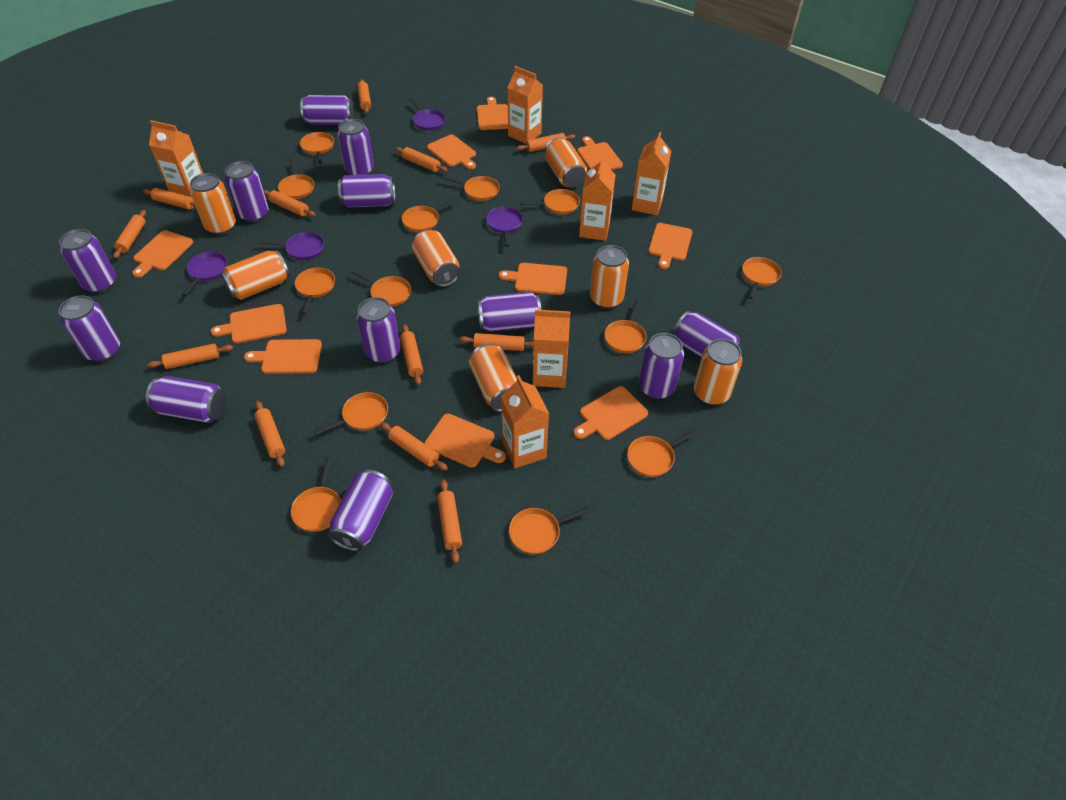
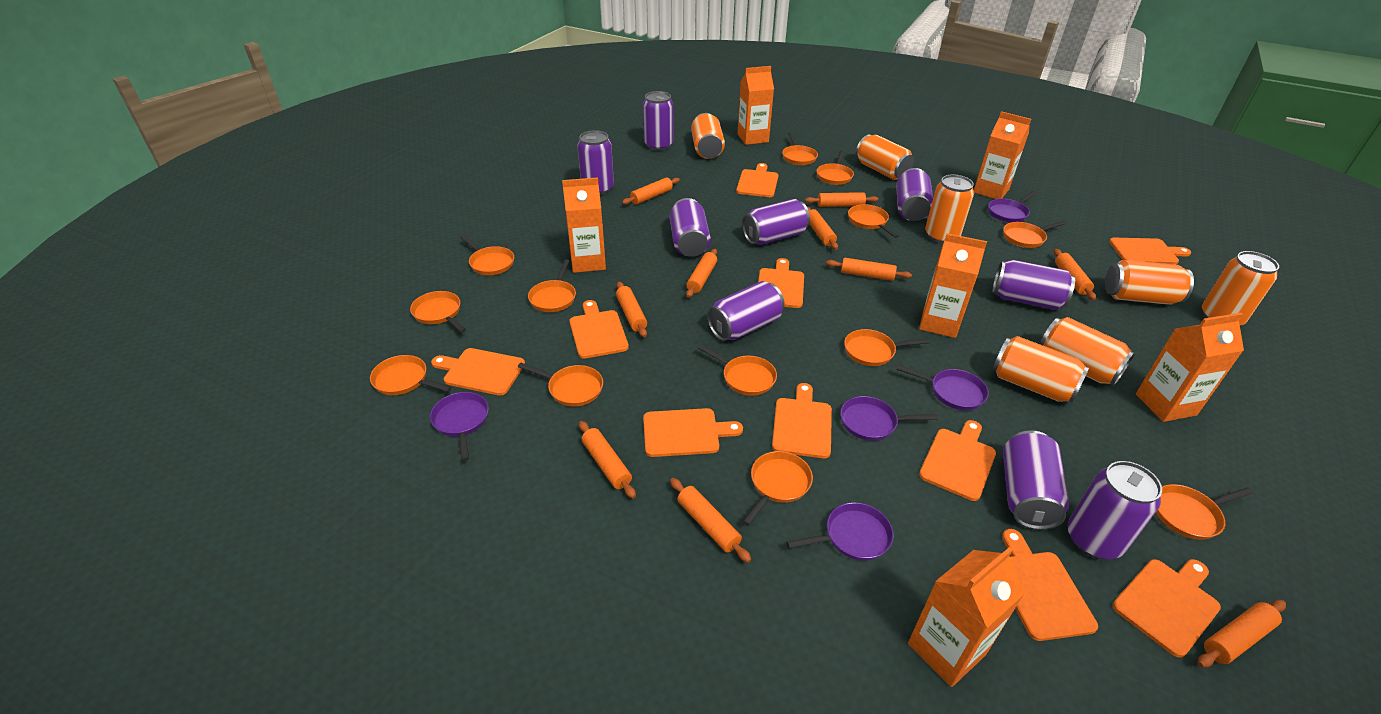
orange rolling pin: [113,210,146,259] [143,188,196,210] [147,343,233,369] [254,401,285,467] [263,190,316,217] [357,79,371,113] [380,422,448,471] [395,147,448,172] [400,324,423,385] [437,479,462,563] [459,333,534,351] [516,133,575,152] = 12 -> [579,421,636,499] [616,282,647,337] [622,178,680,205] [670,478,751,563] [686,249,717,298] [805,192,878,207] [807,207,838,250] [826,258,912,281] [1054,249,1096,300] [1198,600,1286,667] = 10
purple can: [59,229,116,293] [59,295,120,362] [146,376,227,423] [225,161,269,222] [300,95,354,125] [328,470,393,551] [337,119,374,175] [338,174,395,207] [356,297,401,363] [478,292,541,332] [639,333,684,399] [673,311,742,358] = 12 -> [578,130,614,195] [643,91,673,151] [670,198,711,257] [707,281,785,341] [742,199,810,245] [896,168,933,221] [992,260,1075,310] [1003,430,1069,530] [1067,461,1162,559] = 9
purple pan: [182,252,227,296] [258,232,324,260] [409,98,445,131] [486,207,523,247] = 4 -> [430,392,489,461] [786,502,894,561] [840,396,938,441] [896,365,989,410] [988,191,1037,223] = 5

